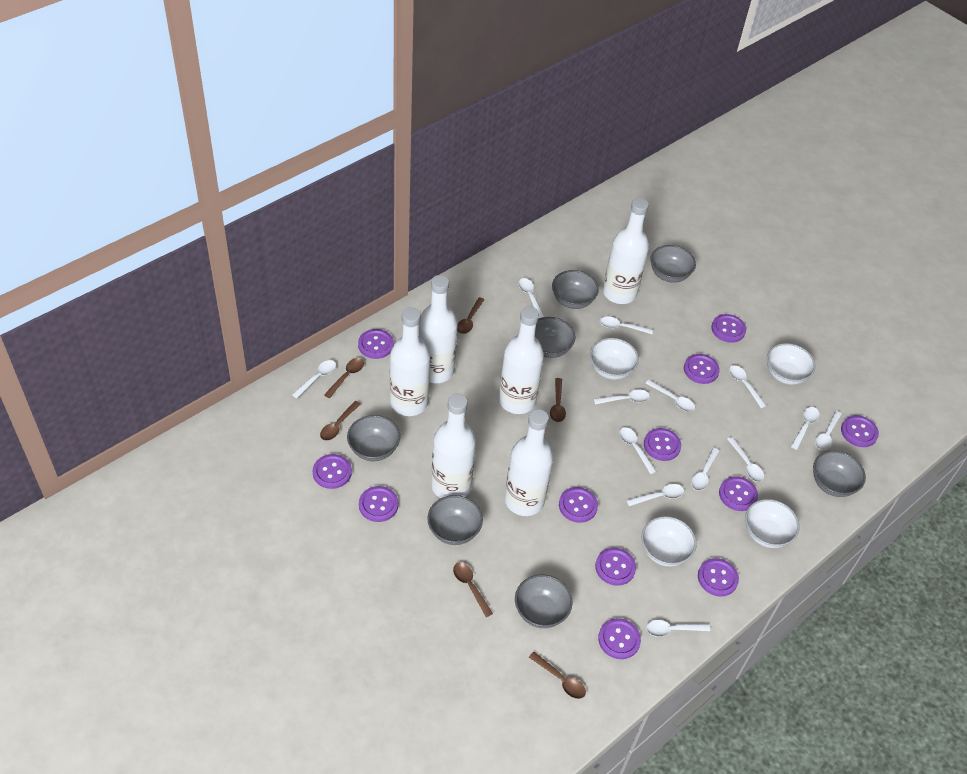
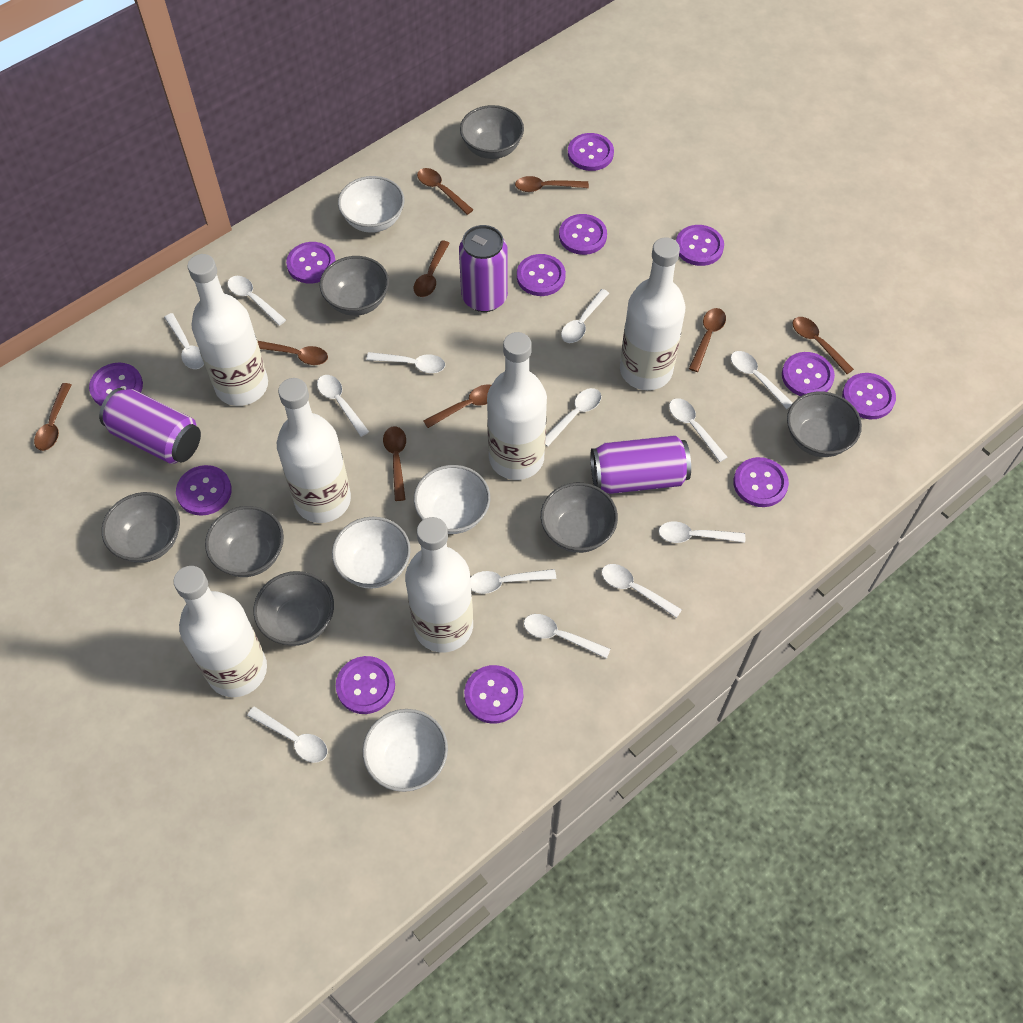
brown spoon: [320,401,361,441] [324,358,364,398] [453,562,493,617] [457,297,484,334] [529,652,586,699] [550,378,566,422] = 6 -> [34,383,71,451] [258,341,328,365] [383,426,406,501] [414,240,450,297] [417,168,473,215] [423,384,491,428] [515,176,589,192] [689,308,726,372] [792,317,854,374] = 9
purple can: none = 0 -> [99,388,201,464] [459,225,508,312] [590,435,691,494] = 3

